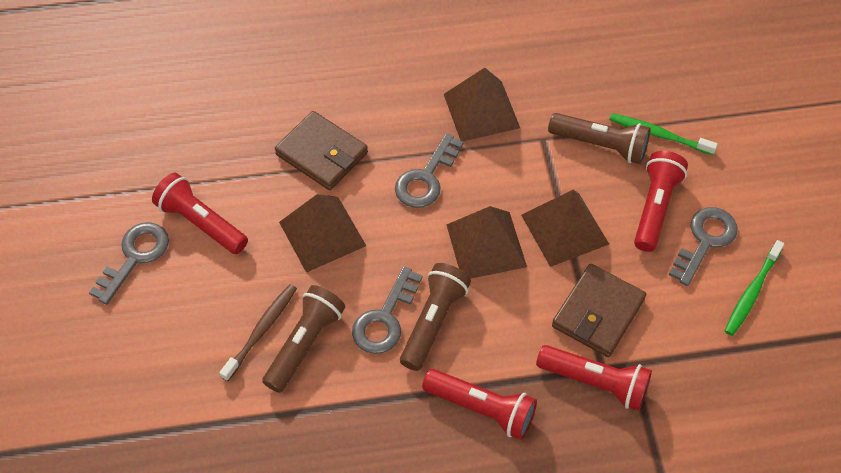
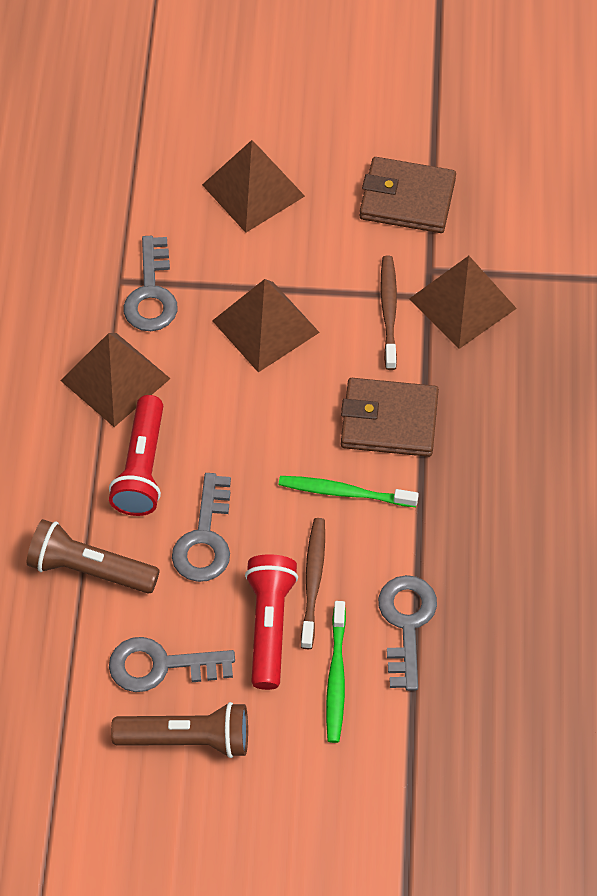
brown flashlight: [262,285,345,393] [400,263,471,371] [548,113,651,164] = 3 -> [27,519,160,594] [111,702,248,758] = 2
brown toothbrush: [219,284,297,381] = 1 -> [301,518,325,649] [381,256,397,370] = 2
red flashlight: [152,173,248,254] [422,369,537,440] [536,345,652,411] [634,151,688,252] = 4 -> [109,395,163,516] [245,554,298,690] = 2

